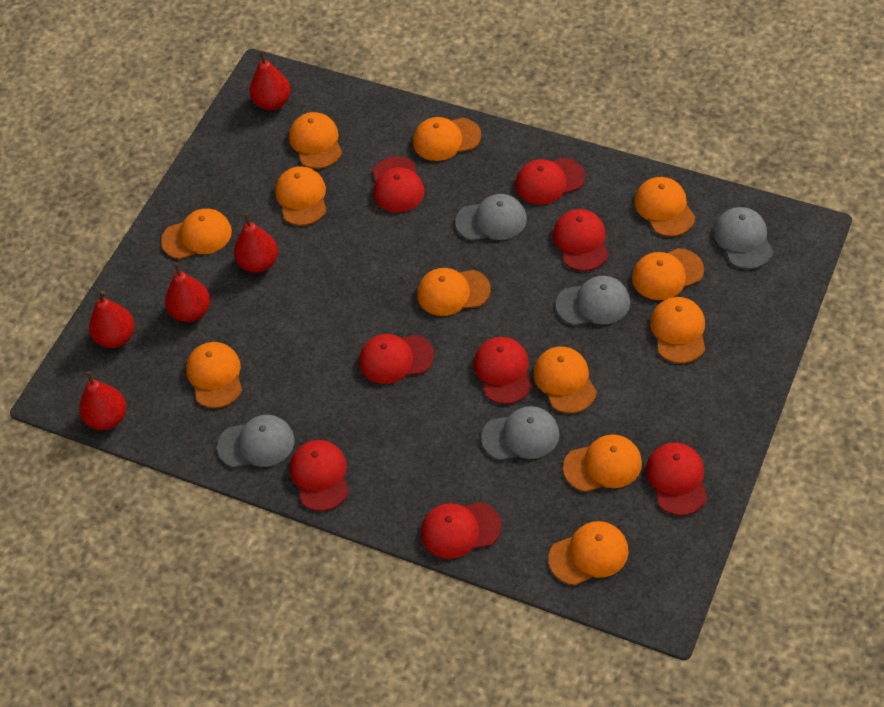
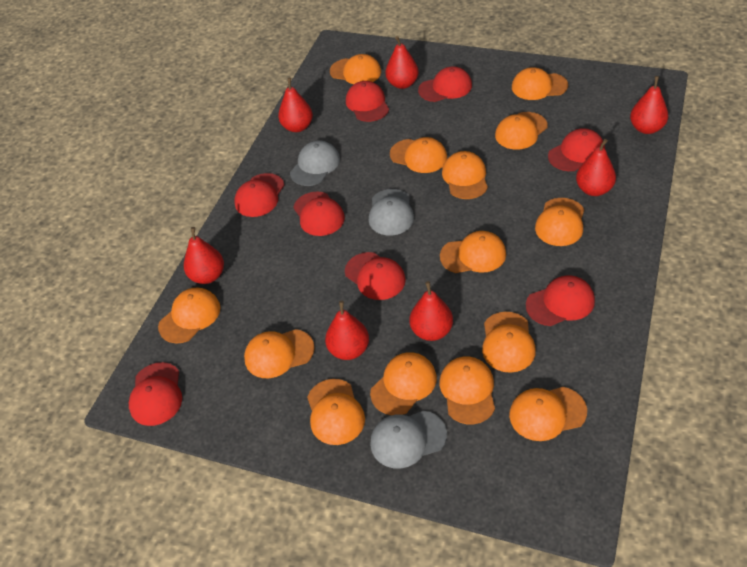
grey cap: [217,415,295,468] [455,194,527,241] [481,406,559,461] [556,276,630,326] [713,207,773,269] = 5 -> [290,140,340,186] [369,189,414,236] [370,410,447,469] = 3
orange cap: [161,209,232,259] [186,342,242,408] [275,166,326,226] [289,112,342,169] [413,117,481,161] [417,268,491,316] [533,347,597,413] [548,521,629,585] [563,434,642,492] [632,248,704,300] [634,177,695,236] [650,297,705,363] = 12 -> [158,288,221,343] [244,329,315,378] [307,379,365,445] [330,54,381,84] [370,352,437,415] [390,137,447,173] [440,231,506,273] [440,357,495,424] [442,151,488,199] [482,312,536,373] [495,112,548,150] [509,387,587,441] [512,67,568,100] [535,198,584,246] = 14
red pear: [79,371,126,430] [89,290,135,348] [165,262,210,322] [234,213,278,273] [249,51,291,110] = 5 -> [184,227,224,284] [278,78,313,132] [325,301,369,360] [385,36,419,89] [410,281,453,341] [576,139,616,196] [630,76,668,134] = 7

